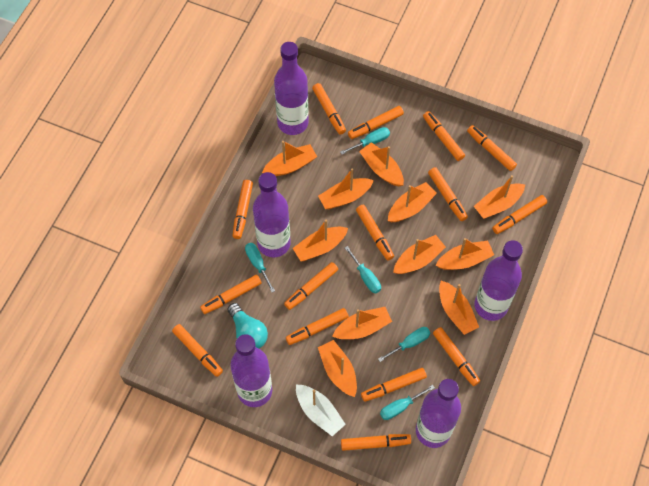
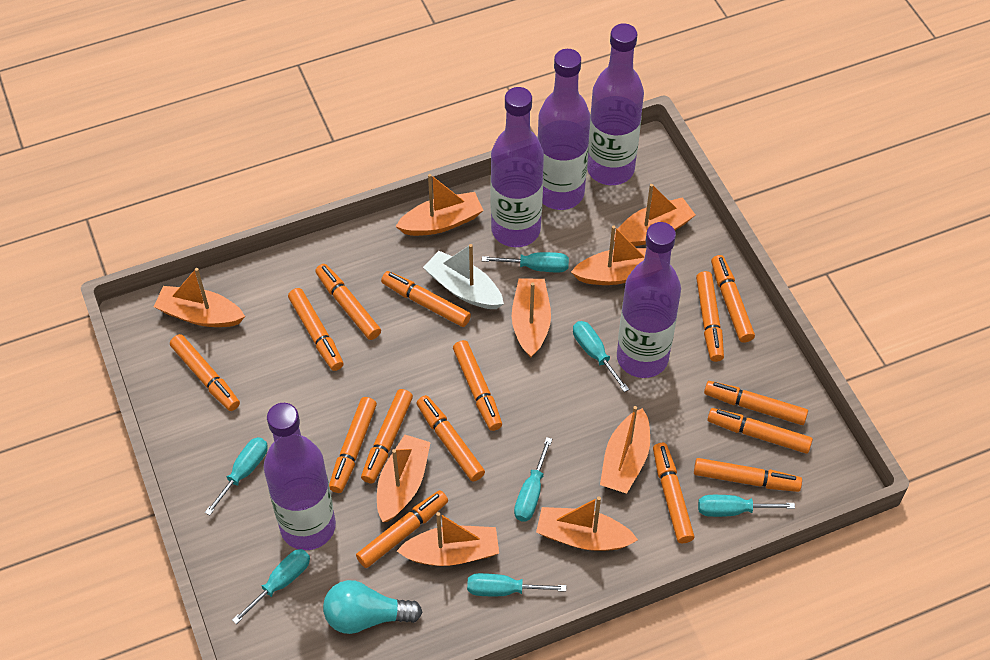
orange boat: [262,141,317,176] [293,220,348,262] [318,168,374,209] [318,340,357,397] [332,307,392,339] [359,142,404,187] [388,182,437,222] [393,235,446,274] [436,238,494,270] [439,281,479,335] [474,175,525,219] = 11 -> [154,268,245,327] [377,435,431,522] [395,174,484,236] [397,512,499,566] [512,278,551,358] [536,496,638,551] [571,225,646,285] [600,406,650,494] [614,184,695,246] = 9
turquoise screwdriver: [245,243,275,292] [340,127,390,154] [345,246,381,293] [378,327,431,362] [380,385,434,420] = 5 -> [205,437,268,515] [232,549,310,624] [467,573,566,596] [482,252,569,272] [514,437,552,522] [573,321,629,392] [698,495,795,517] = 7

